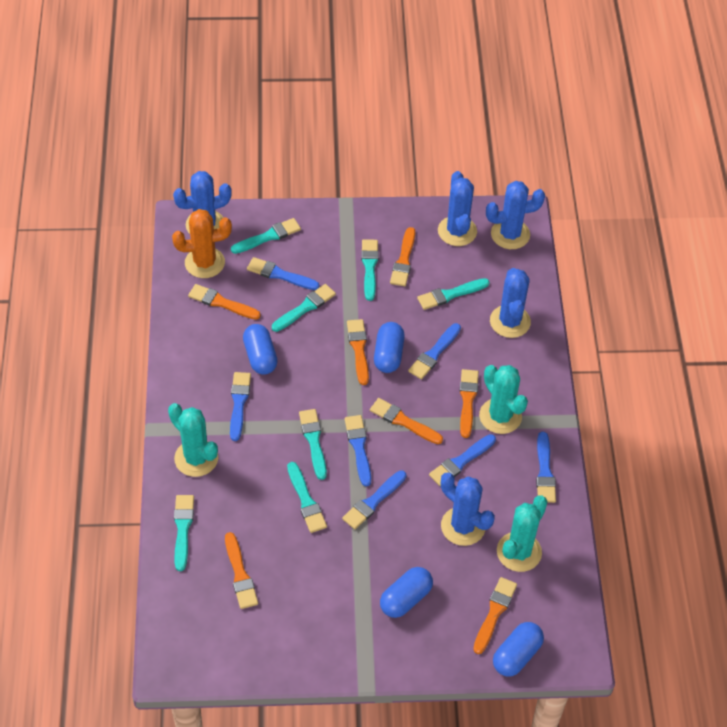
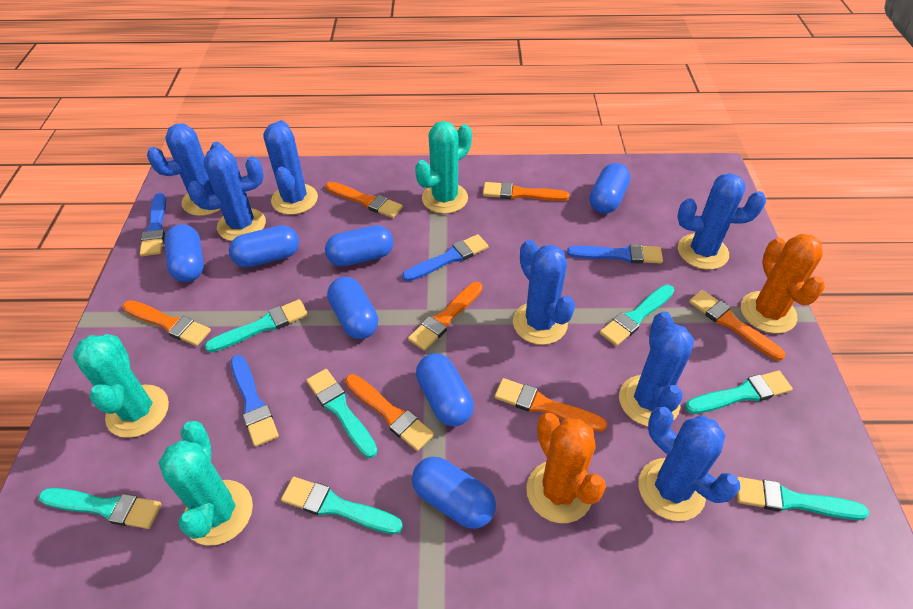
blue brush: [230,372,251,441] [247,257,319,290] [342,470,406,529] [345,415,371,487] [408,323,461,379] [429,434,496,486] [536,432,556,503] = 7 -> [140,193,166,256] [231,355,279,447] [402,234,489,281] [567,244,663,264] = 4
blue cactus: [173,171,232,234] [438,171,477,246] [441,472,495,546] [486,181,545,249] [490,268,531,338] = 5 -> [147,124,225,216] [188,148,266,241] [263,120,318,215] [513,240,575,345] [619,312,694,426] [639,407,740,521] [677,173,766,270] = 7
blue capsule: [243,324,278,375] [374,322,405,373] [380,567,433,618] [493,622,544,676] = 4 -> [165,224,204,282] [229,225,299,268] [325,225,394,266] [327,277,378,339] [412,457,496,529] [416,353,474,427] [590,163,630,214] = 7
orange cactus: [172,209,232,278] = 1 -> [526,413,606,523] [741,234,825,333] = 2

